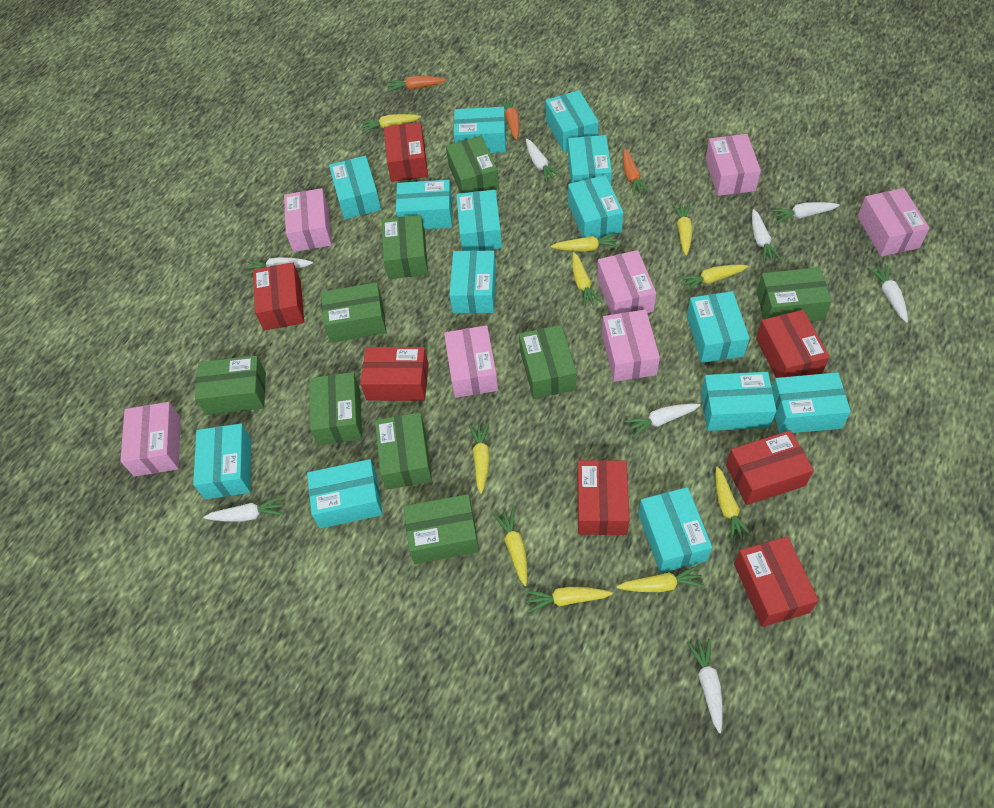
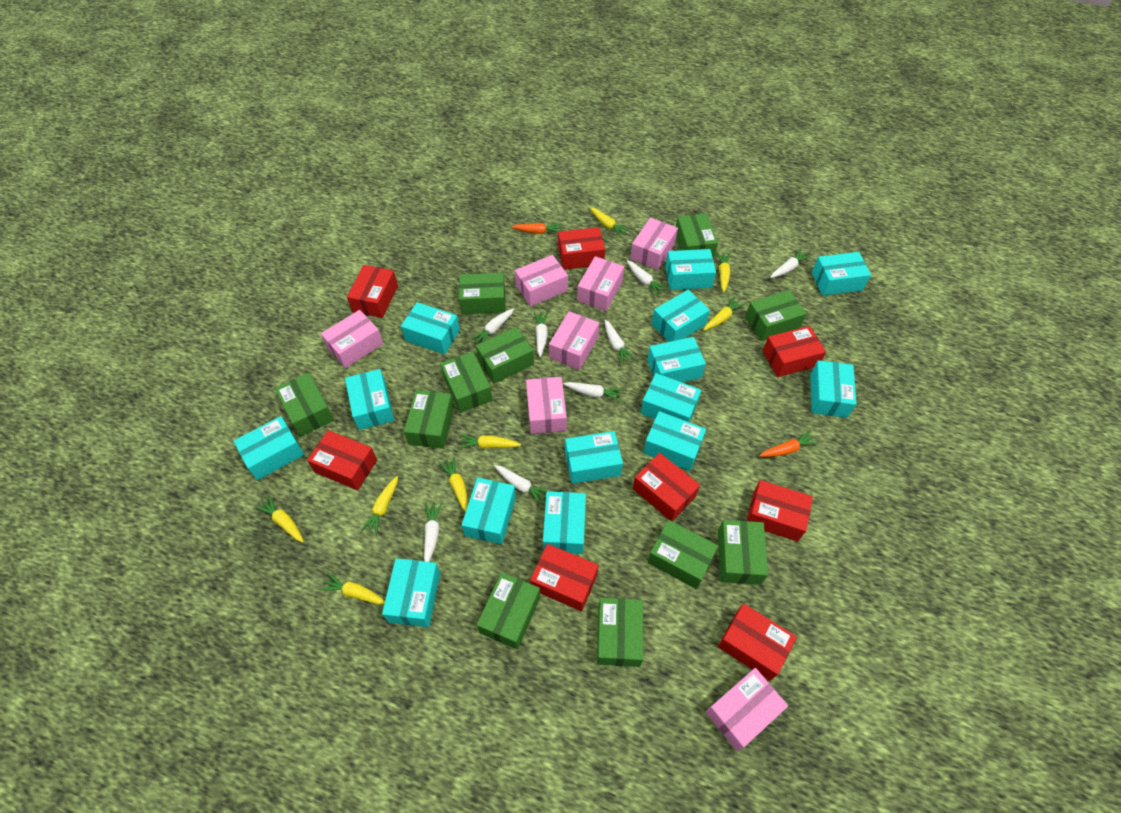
green box: [195,356,266,415] [309,372,362,445] [321,282,386,343] [375,412,432,490] [382,215,428,279] [403,494,479,564] [446,136,499,193] [519,325,577,399] [756,267,832,321] = 9 -> [275,373,334,436] [404,390,454,449] [440,352,492,413] [459,273,506,314] [476,327,534,384] [477,572,540,649] [597,598,643,667] [648,520,718,589] [676,213,718,259] [718,520,768,585] [745,290,807,341] = 11
orange carrot: [387,76,446,92] [499,97,519,140] [623,149,650,196] = 3 -> [511,223,562,234] [759,431,819,457] = 2
red box: [253,262,304,331] [360,347,429,401] [384,122,428,182] [577,460,629,535] [726,430,814,505] [734,536,819,627] [756,310,830,378] = 7 -> [307,430,377,490] [347,265,398,318] [530,544,599,611] [558,227,605,270] [633,453,700,521] [718,603,797,681] [747,480,813,542] [763,326,826,377] = 8
yellow carrot: [360,114,421,133] [469,423,490,494] [493,508,528,586] [525,587,613,613] [551,233,620,252] [572,252,602,308] [616,565,705,592] [672,203,693,256] [678,265,748,292] [715,466,753,543] = 10 -> [255,495,304,543] [319,573,385,605] [360,476,398,536] [439,457,468,512] [458,434,521,449] [590,207,630,237] [703,296,746,331] [716,252,730,292] = 8

